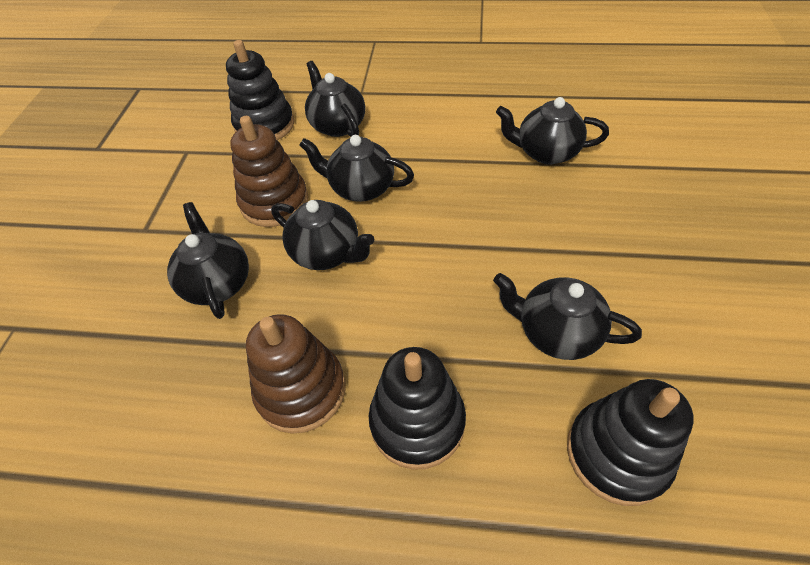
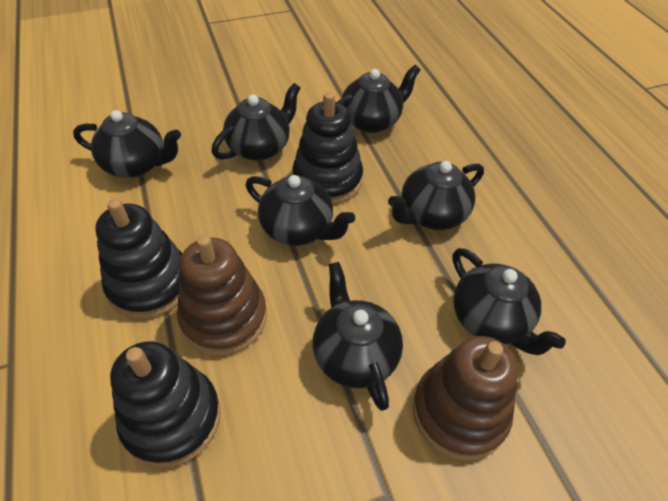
black teapot: [167,202,249,319] [271,200,374,270] [299,135,414,202] [305,61,365,137] [493,273,642,360] [496,97,609,164] = 6 -> [73,110,181,178] [212,83,300,161] [246,175,355,246] [313,262,403,411] [337,65,420,133] [388,161,484,230] [453,248,566,355] = 7

